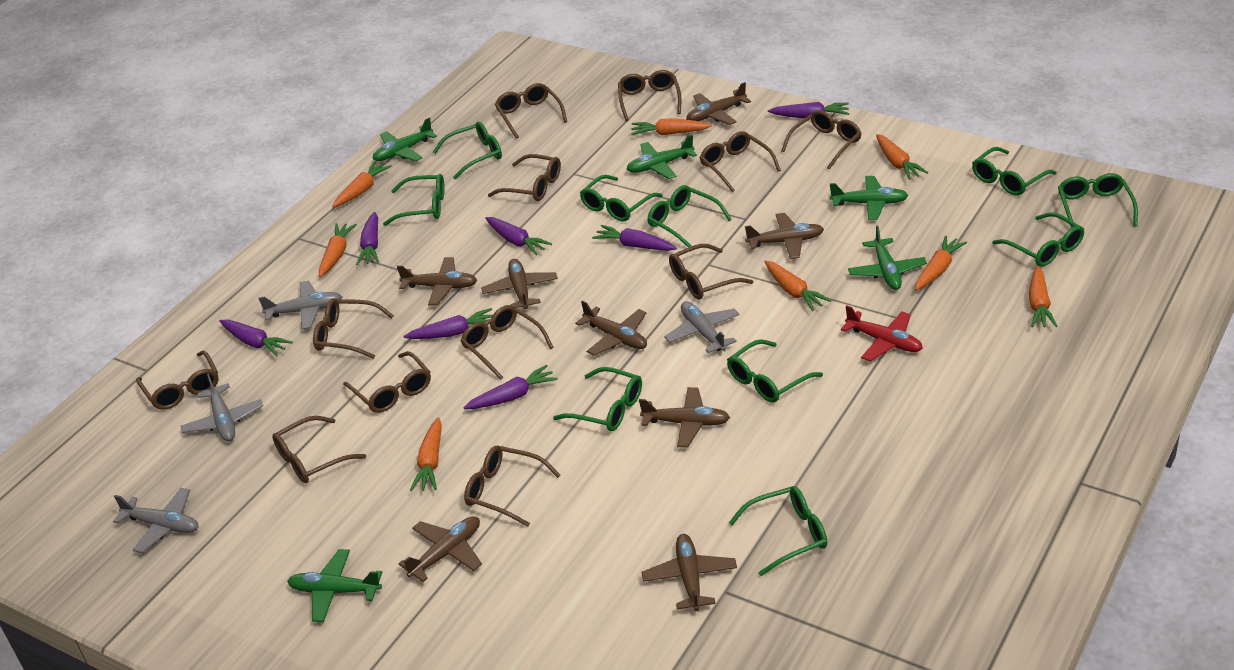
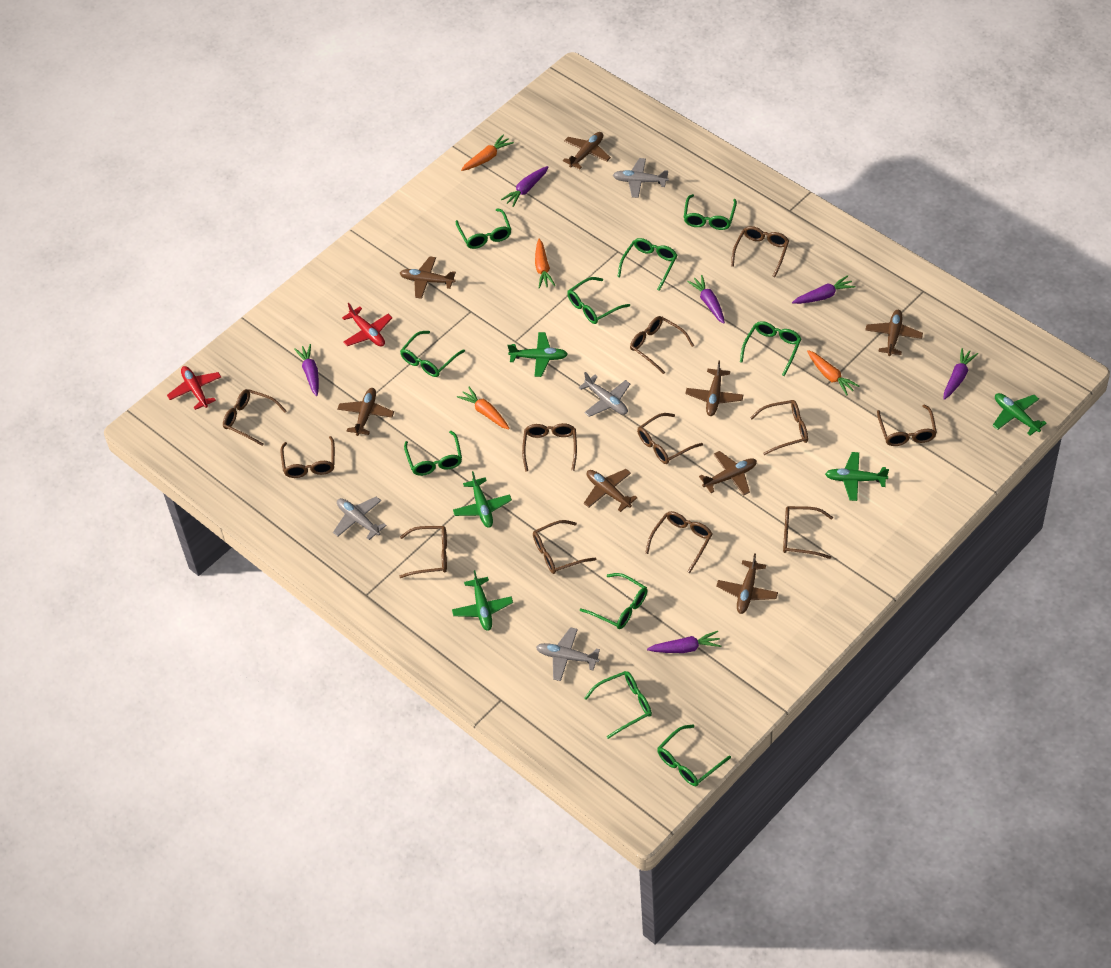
orange carrot: [319,223,357,277] [332,161,392,208] [410,417,442,491] [631,118,712,135] [764,260,831,311] [876,134,928,180] [915,236,967,290] [1029,266,1058,327] = 8 -> [457,387,510,430] [461,135,514,171] [535,239,556,289] [807,350,859,395] = 4
purple carrot: [219,320,293,357] [356,212,379,265] [403,308,493,339] [463,365,558,409] [485,217,552,255] [592,225,677,251] [768,102,849,118] = 7 -> [294,344,319,396] [501,166,548,207] [647,631,721,653] [687,275,725,324] [792,275,856,304] [944,348,978,400] = 6
red plane: [841,305,923,361] = 1 -> [167,366,221,410] [342,303,392,346] = 2

